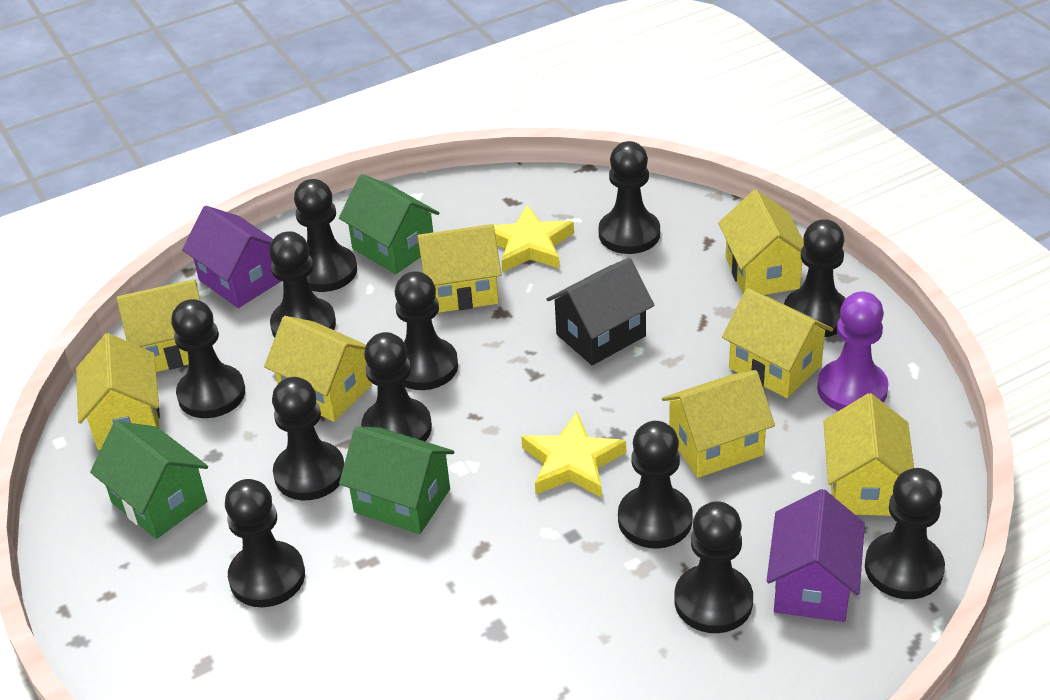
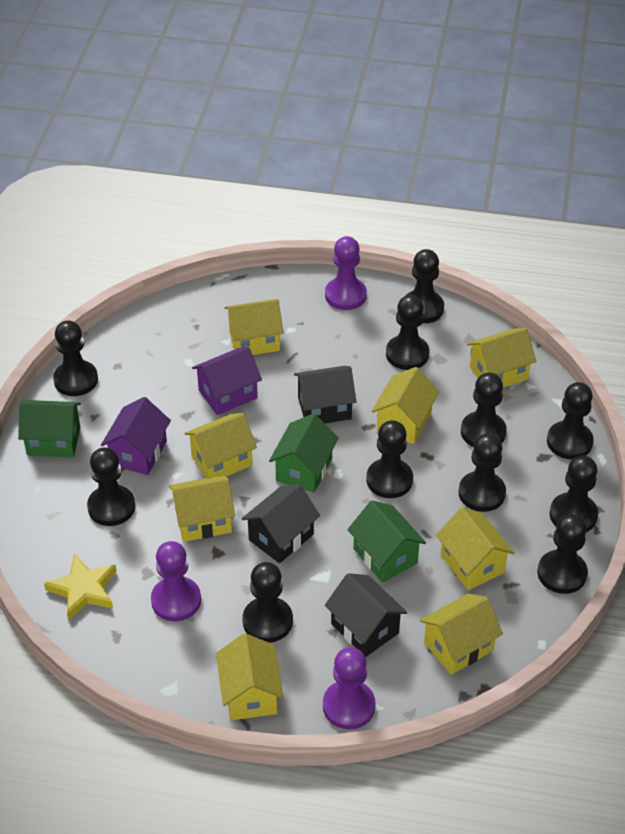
black house: [546,258,654,365] = 1 -> [241,484,320,563] [294,366,356,423] [325,573,407,657] = 3
black pawn: [171,299,245,418] [225,479,305,607] [269,231,336,337] [272,377,344,500] [294,179,357,292] [361,332,432,441] [395,271,458,390] [599,141,660,254] [618,421,693,549] [674,501,753,633] [784,219,846,337] [865,468,945,599] = 12 -> [53,320,98,396] [87,448,135,526] [242,562,293,643] [366,420,413,498] [386,295,429,370] [405,249,444,323] [458,434,506,512] [461,373,507,447] [537,514,588,594] [547,382,593,459] [550,456,598,532] = 11
purple pawn: [817,291,889,411] = 1 -> [151,541,201,621] [323,647,375,730] [325,236,367,310] = 3
yellow star: [494,205,574,272] [521,412,626,498] = 2 -> [44,554,117,620] = 1

